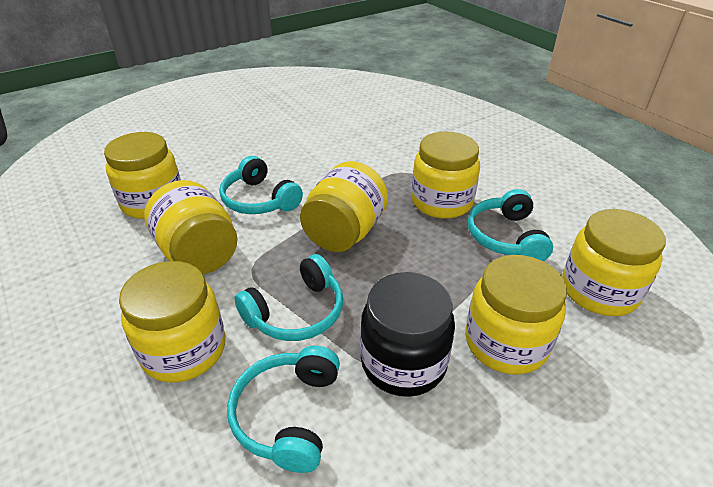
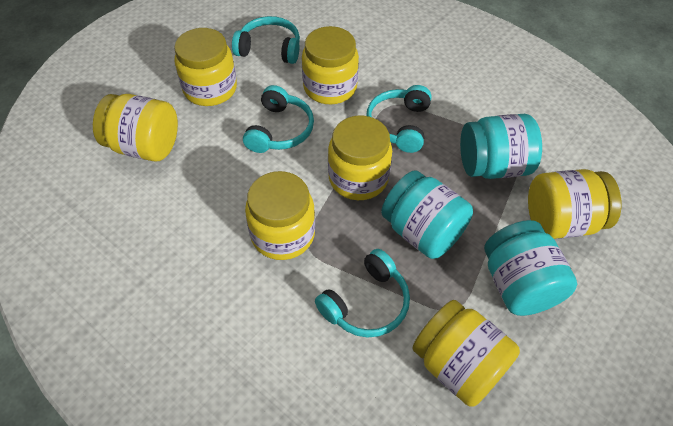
black jar: [360,272,455,397] = 1 -> none = 0
turquoise jar: none = 0 -> [381,170,473,259] [460,114,542,179] [484,220,577,316] = 3

